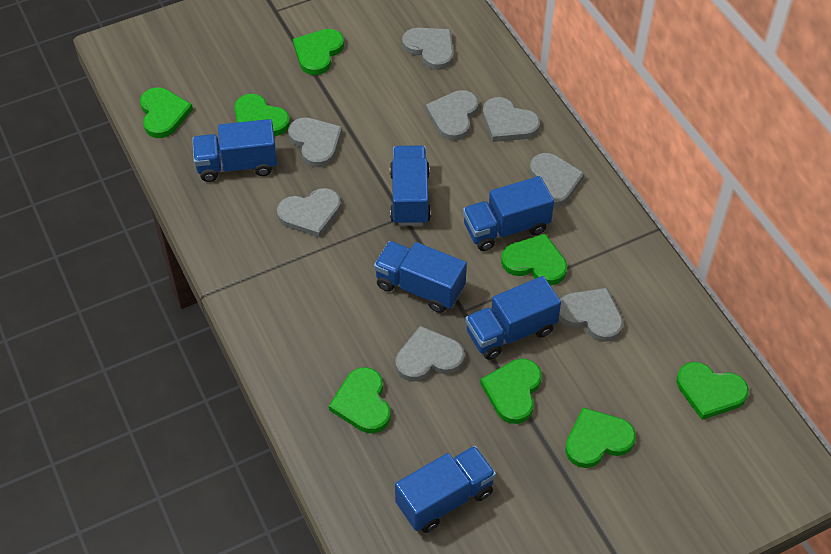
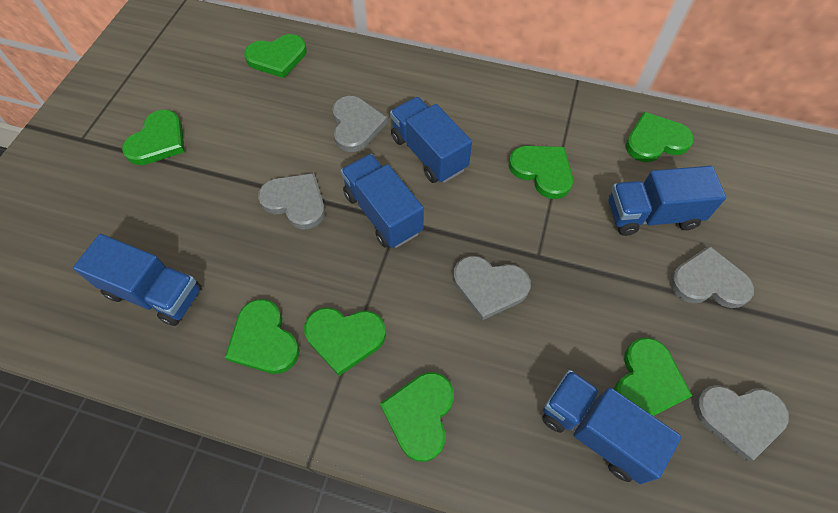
blue truck: [192,119,277,182] [374,241,467,313] [390,145,431,226] [395,446,496,533] [463,176,554,251] [465,276,561,360] = 6 -> [73,234,202,326] [341,154,424,248] [390,97,472,183] [542,370,681,484] [609,166,726,236] = 5
grey heart: [277,188,341,238] [288,117,342,167] [396,326,465,381] [402,28,454,70] [426,90,479,141] [483,97,540,142] [530,153,585,207] [559,288,623,342] = 8 -> [258,173,325,230] [332,96,388,152] [453,256,531,320] [670,245,754,308] [694,385,789,462] = 5

